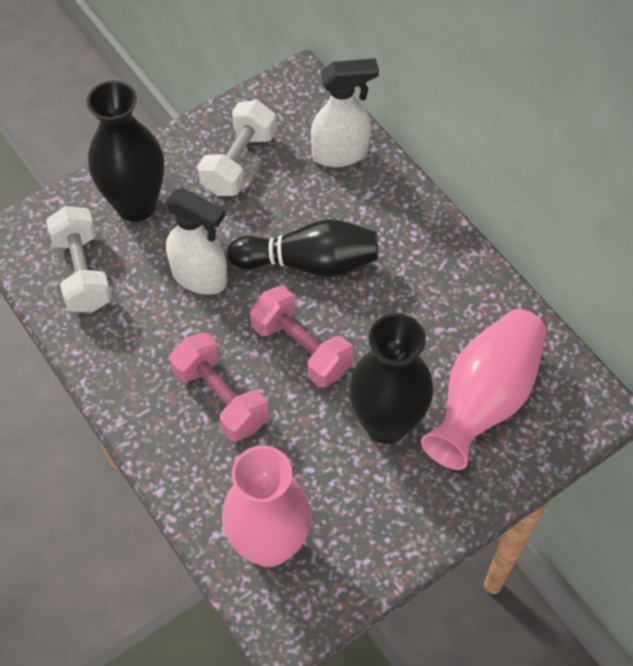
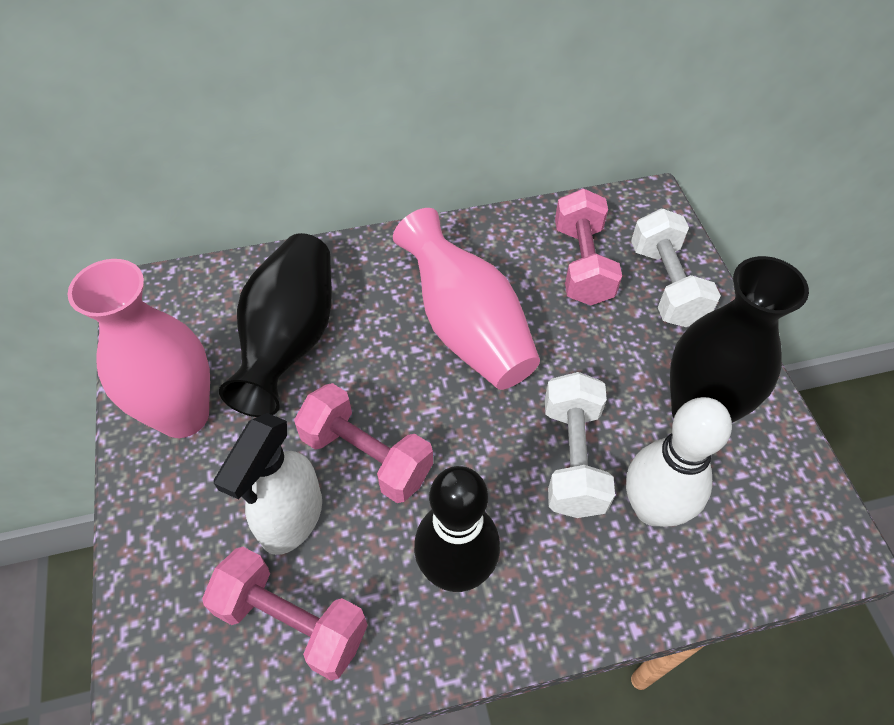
pink dumbbell: [169,333,269,442] [250,286,353,388] = 2 -> [202,547,368,681] [294,383,433,503] [555,189,622,305] = 3
white bowling pin: none = 0 -> [626,397,732,527] = 1
white spray bottle: [165,188,227,295] [311,58,379,167] = 2 -> [214,413,322,555] = 1

